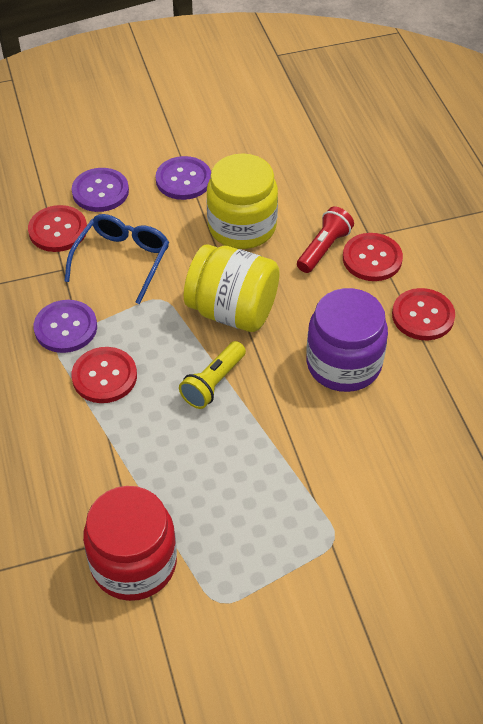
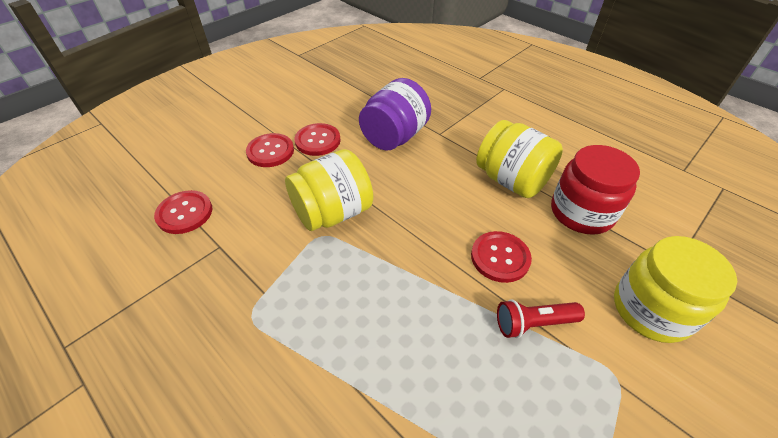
blue glasses: [64,214,169,304] = 1 -> none = 0
purple button: [34,300,97,353] [72,168,129,212] [155,156,211,200] = 3 -> none = 0
yellow flashlight: [179,341,246,409] = 1 -> none = 0
yellow jar: [184,245,280,332] [207,153,278,249] = 2 -> [285,149,374,231] [476,120,563,198] [614,236,737,343] = 3

